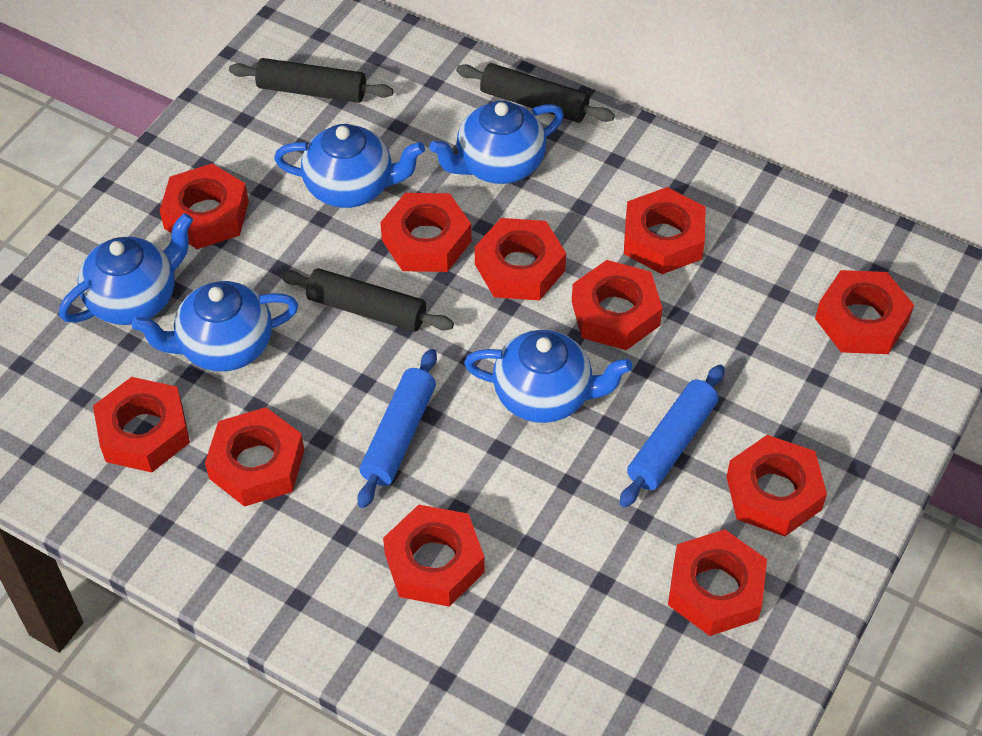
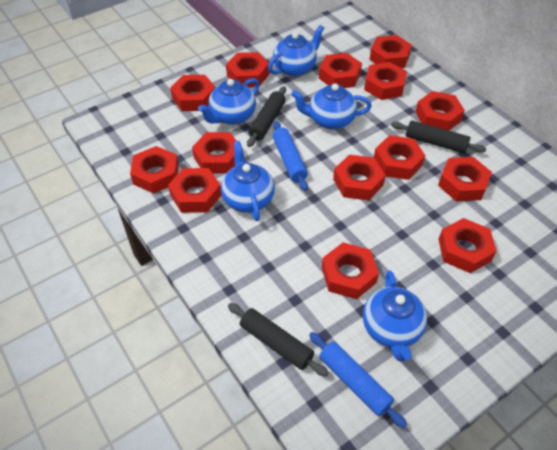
red nut: [93,377,190,472] [159,164,249,249] [205,407,304,507] [380,193,471,272] [383,505,485,607] [475,218,566,301] [572,260,663,350] [624,187,706,274] [668,529,767,636] [726,435,827,536] [815,270,914,354] = 11 -> [130,146,179,193] [168,168,222,213] [170,75,215,111] [192,132,236,174] [226,52,270,87] [319,53,362,88] [322,242,379,299] [333,155,386,201] [364,62,407,100] [369,35,412,68] [374,135,425,180] [416,91,465,131] [438,157,492,201] [439,218,497,273] = 14

